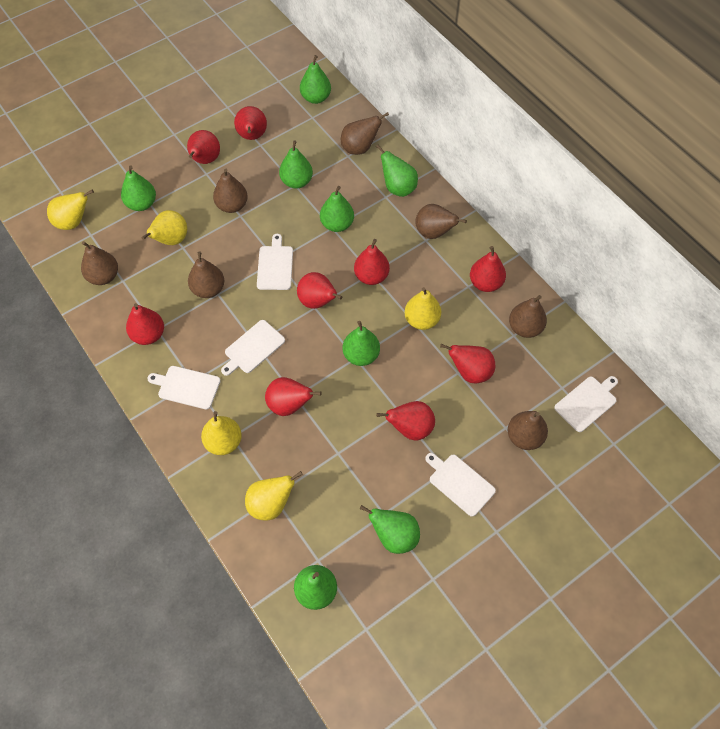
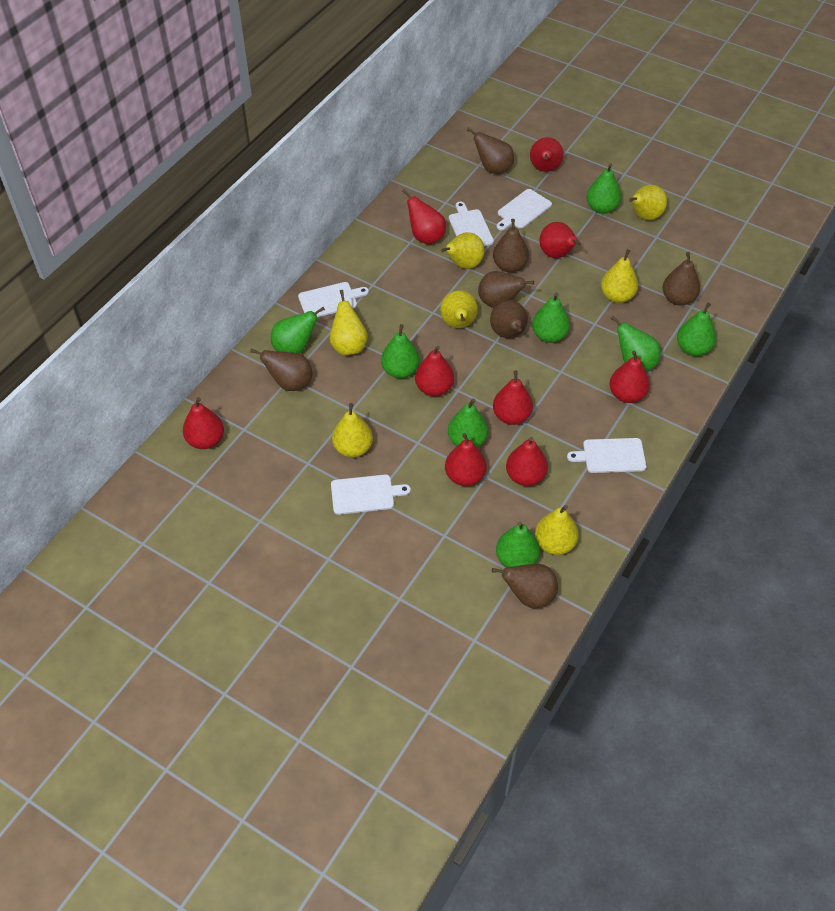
yellow pear: [47,190,94,230] [142,210,187,245] [201,411,242,455] [245,471,303,521] [405,287,441,330] = 5 -> [330,290,368,355] [332,403,373,458] [440,290,478,328] [441,232,485,269] [535,505,579,555] [601,249,638,303] [629,185,667,220] = 7

